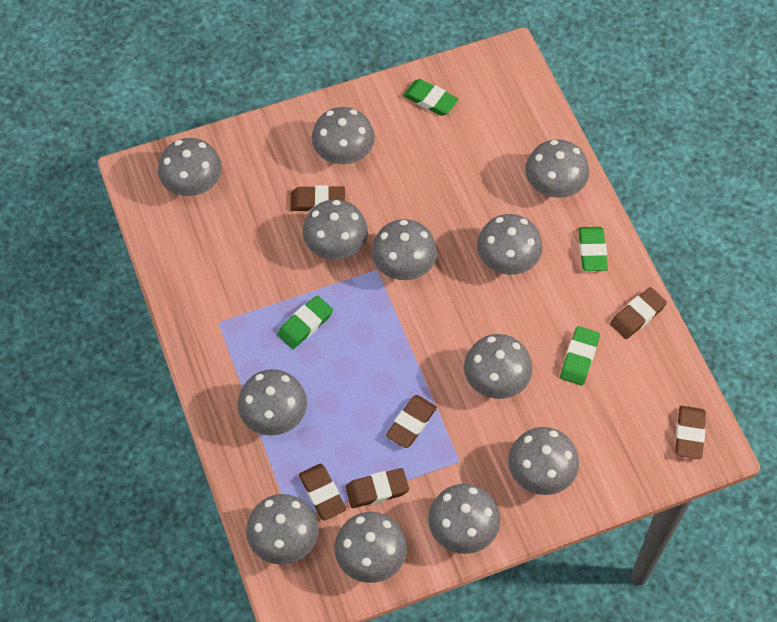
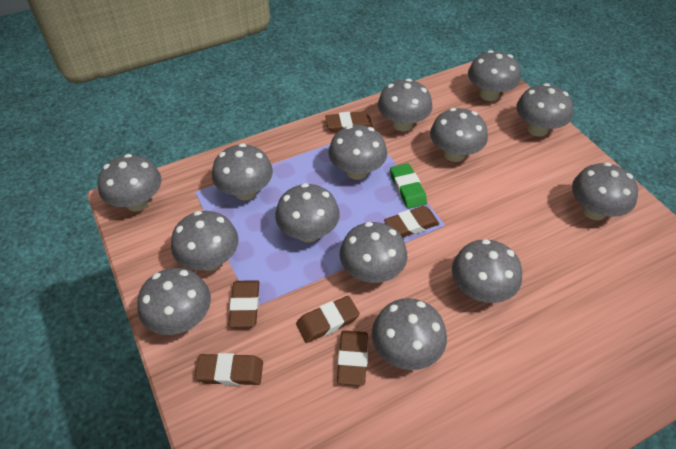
green eraser: [277,295,333,349] [403,79,459,116] [560,326,600,385] [578,227,608,271] = 4 -> [390,163,427,209] = 1
grey mushroom: [158,138,222,196] [238,369,307,436] [246,494,319,565] [303,200,368,260] [311,107,375,164] [334,512,407,583] [371,219,437,280] [428,484,500,554] [464,334,533,399] [477,214,543,275] [508,427,579,495] [525,139,589,198] = 12 -> [98,154,162,212] [137,268,211,335] [171,211,239,271] [212,143,273,200] [275,183,340,242] [329,125,387,180] [340,222,407,283] [372,298,447,370] [378,79,432,131] [430,108,488,162] [452,239,522,303] [468,50,521,101] [516,83,573,137] [572,162,638,220] = 14

